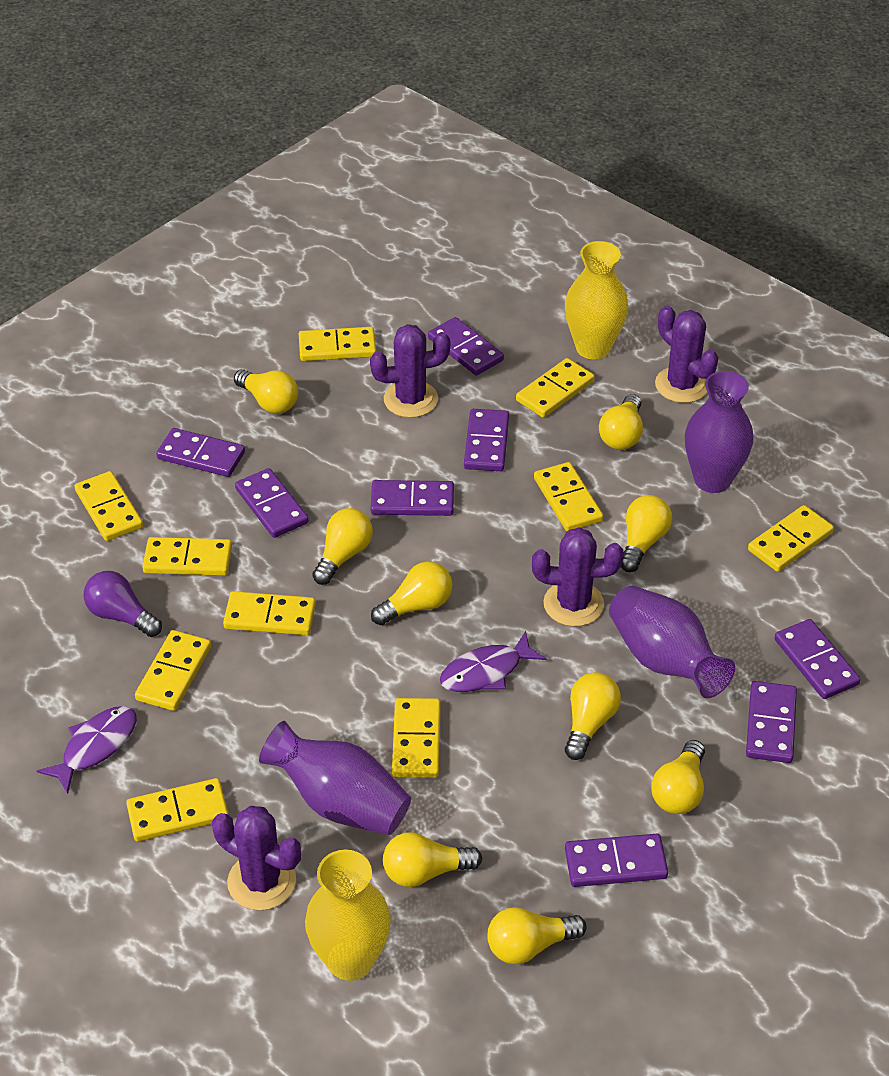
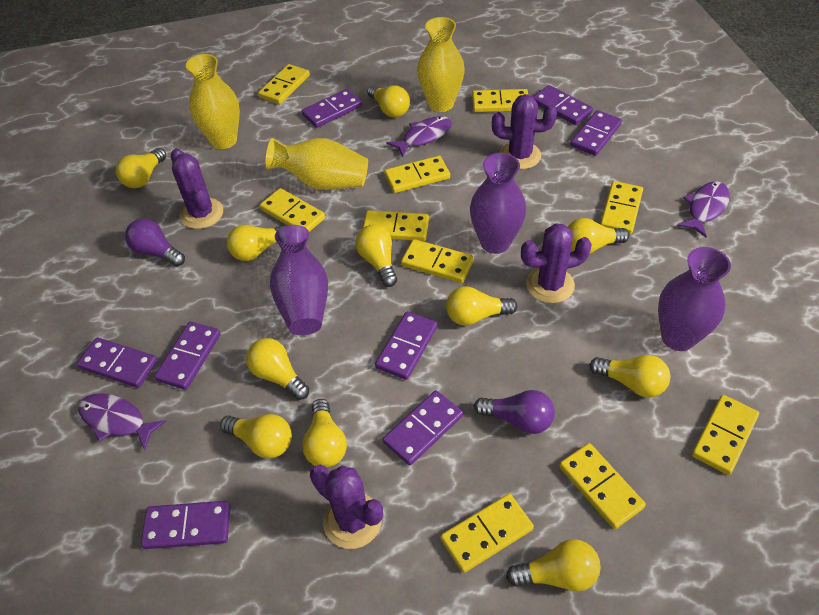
purple fish: [37,706,137,794] [440,631,547,692] = 2 -> [78,393,167,450] [386,116,452,157] [677,181,730,237] = 3
purple light bulb: [84,571,162,637] = 1 -> [125,218,185,267] [474,390,555,434] = 2
yellow light bulb: [234,369,298,414] [312,508,373,585] [371,561,453,625] [383,832,482,887] [487,907,586,964] [565,672,621,760] [599,394,643,450] [621,495,672,572] [651,740,705,814] = 9 -> [116,148,166,188] [220,414,292,459] [227,225,287,261] [246,338,309,400] [302,399,347,467] [355,225,397,287] [367,85,410,118] [446,286,517,326] [506,539,601,592] [568,218,629,254] [589,355,670,398] = 11
yellow vase: [305,850,391,981] [565,241,628,359] = 2 -> [186,54,240,149] [266,138,368,190] [417,17,465,112] = 3

